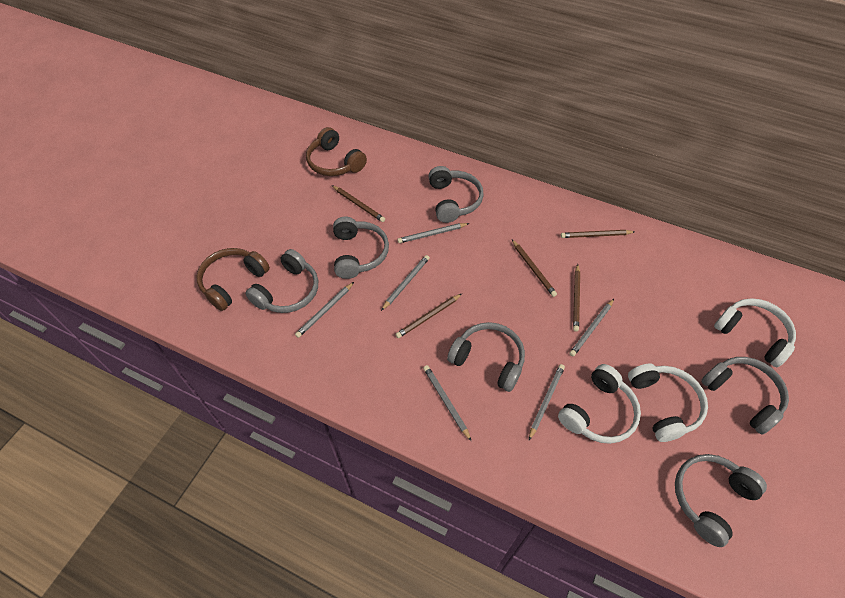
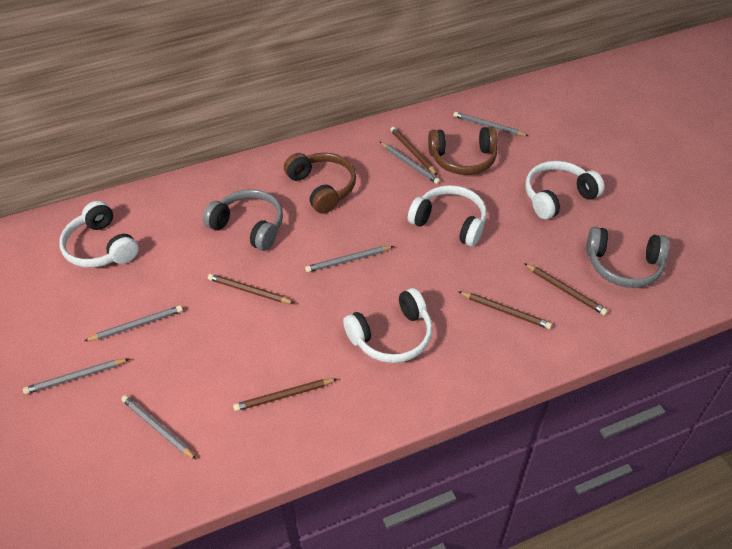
grey headphones: [245,249,318,313] [333,217,389,279] [428,166,484,223] [447,322,525,392] [675,454,767,547] [701,357,789,435] = 6 -> [203,189,283,251] [586,227,669,288] = 2
white headphones: [558,364,641,444] [628,364,708,442] [714,298,796,367] = 3 -> [59,201,139,268] [343,288,433,363] [408,185,487,247] [525,161,605,220] = 4

